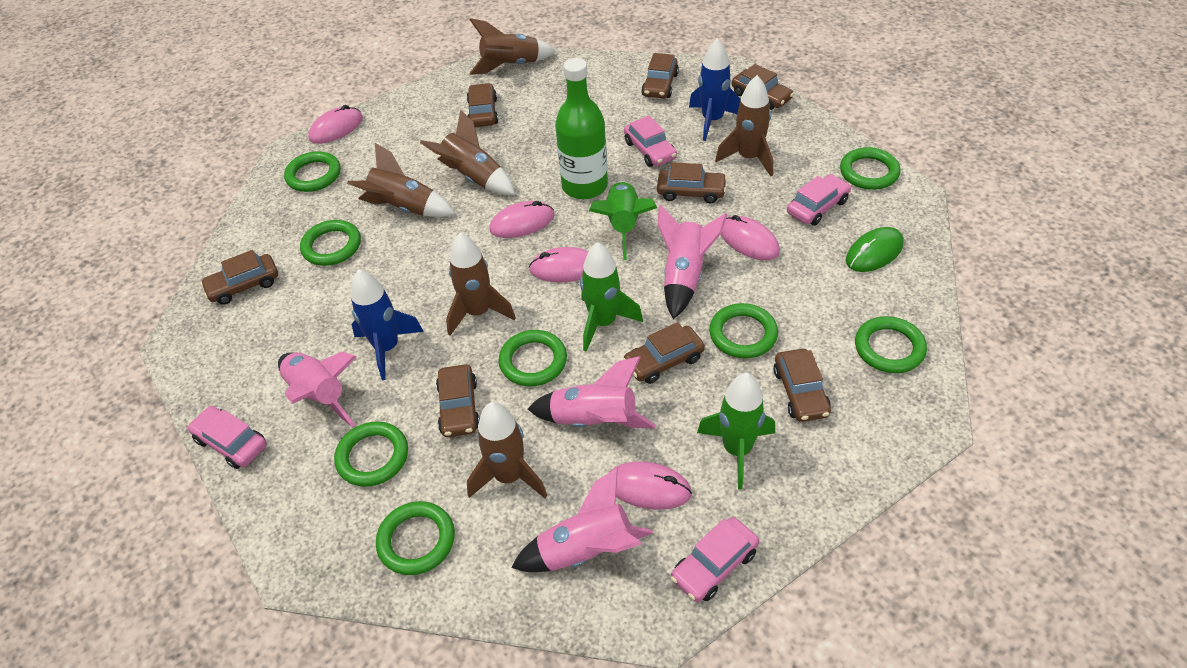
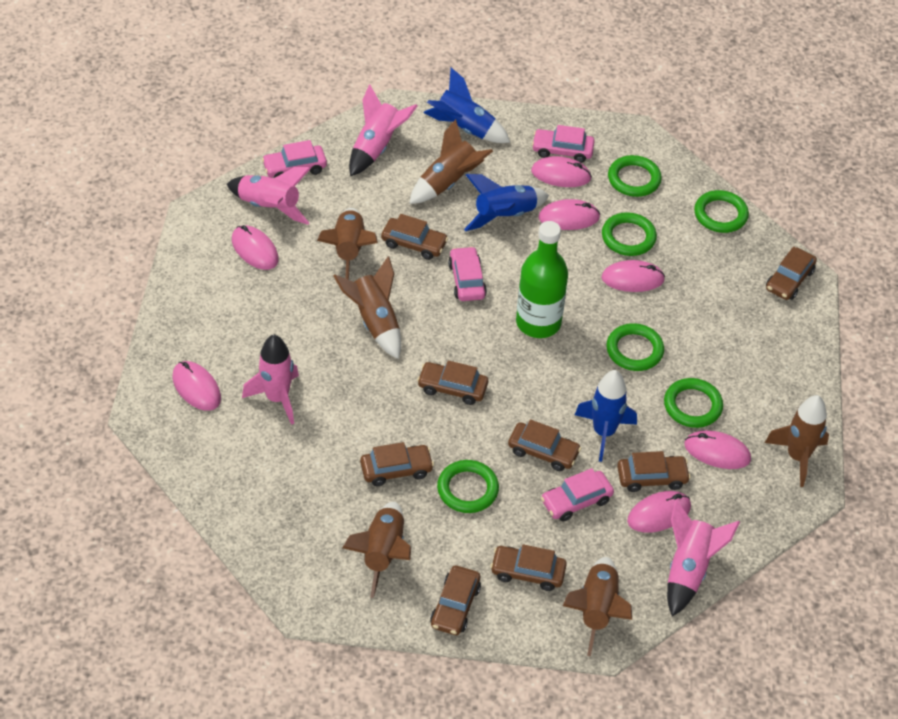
blue rocket: [351,269,424,380] [689,38,741,141] = 2 -> [423,68,511,143] [464,174,549,231] [575,370,637,462] = 3
green mouse: [846,227,904,272] = 1 -> none = 0
green ring: [284,151,341,192] [300,220,361,266] [334,421,408,487] [376,501,455,575] [498,330,567,386] [709,303,778,358] [840,147,901,190] [855,316,927,373] = 8 -> [437,460,499,513] [602,212,657,256] [606,323,664,371] [608,155,661,197] [664,378,723,428] [694,190,749,233] = 6
green rocket: [580,242,643,352] [589,181,657,260] [697,373,775,489] = 3 -> none = 0
pink mouse: [308,105,363,144] [489,201,554,238] [529,247,589,282] [610,461,692,510] [721,215,780,260] = 5 -> [172,361,221,411] [232,225,279,270] [531,156,592,187] [538,199,600,230] [601,260,665,292] [627,491,691,533] [684,430,751,469] = 7

